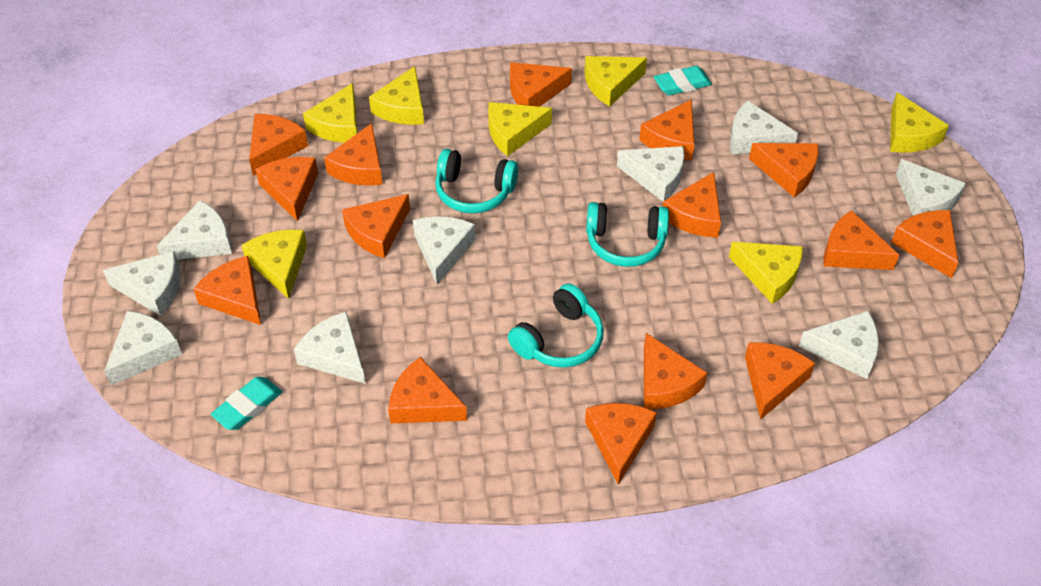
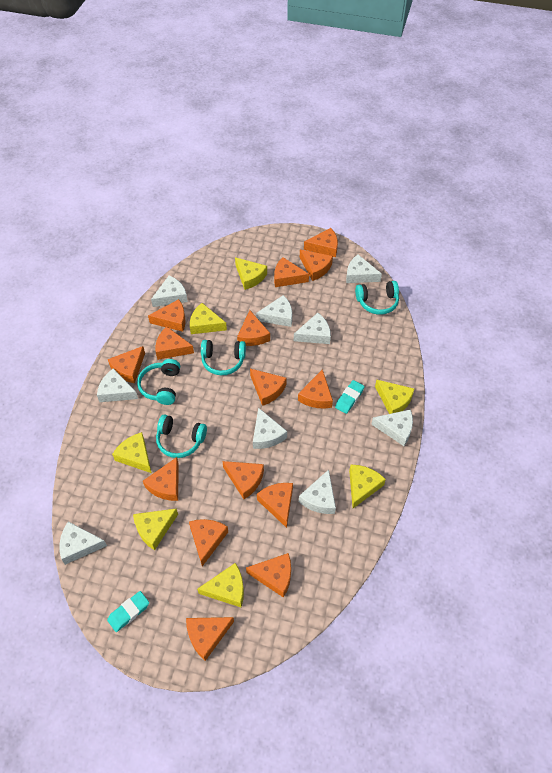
turquoise headphones: [435,149,518,213] [508,283,604,368] [586,202,669,267] = 3 -> [137,359,180,405] [156,414,207,458] [201,340,246,375] [355,281,399,315] = 4

